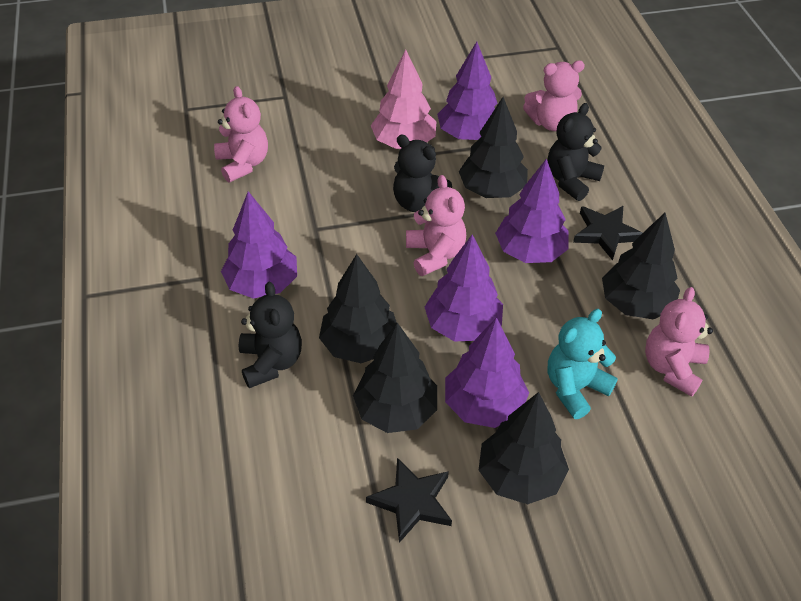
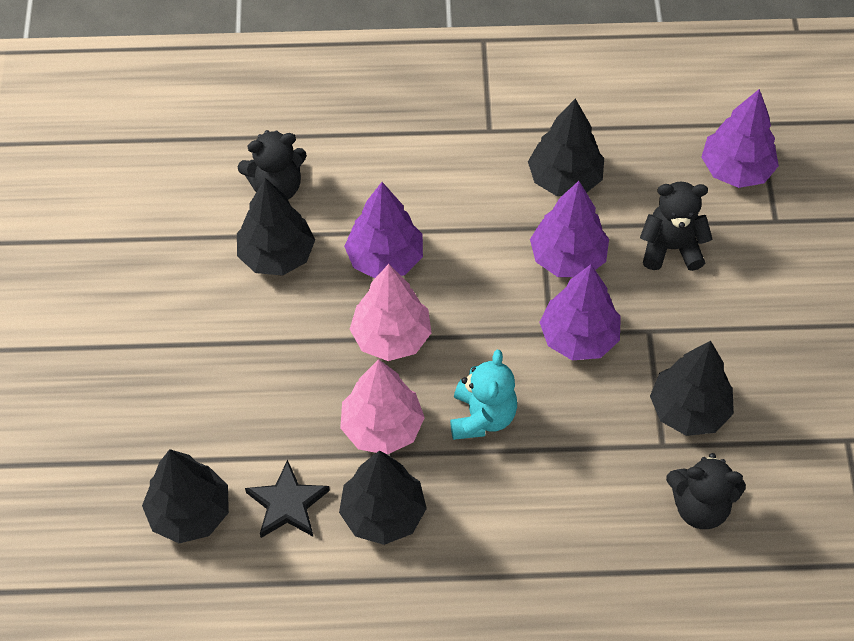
black star: [366,458,452,543] [573,206,642,261] = 2 -> [245,459,330,538] = 1
pink teddy bear: [214,86,268,182] [406,175,466,276] [523,60,585,131] [645,287,713,397] = 4 -> none = 0
pink tree: [371,49,437,149] = 1 -> [340,359,425,455] [350,264,432,361] = 2
purple tree: [221,191,297,299] [425,234,503,342] [437,42,497,140] [445,317,529,428] [495,159,569,263] = 5 -> [344,182,423,278] [530,181,609,277] [539,265,621,360] [701,89,779,188] = 4

